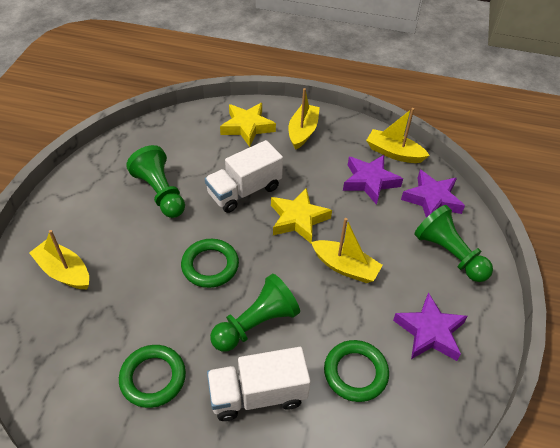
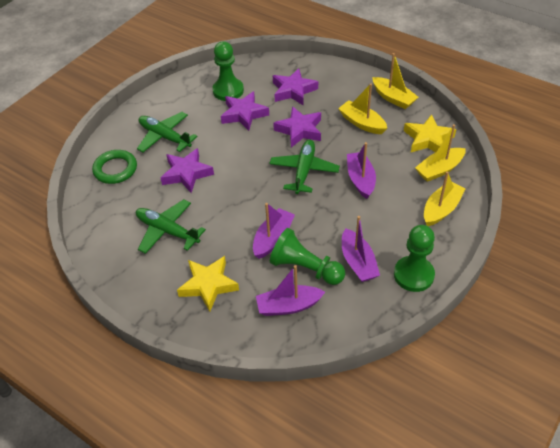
green plane: none = 0 -> [136,199,206,254] [137,112,198,152] [269,139,340,194] = 3
green ring: [119,345,186,408] [181,239,239,288] [324,340,389,402] = 3 -> [92,150,137,184] = 1
purple boat: none = 0 -> [253,203,295,259] [256,265,325,316] [342,216,380,282] [347,142,376,199] = 4
purple star: [343,155,403,205] [393,292,468,361] [401,170,465,218] = 3 -> [160,148,214,193] [221,91,269,131] [273,68,318,106] [273,106,321,148] = 4
white truck: [205,140,283,213] [207,347,311,421] = 2 -> none = 0

